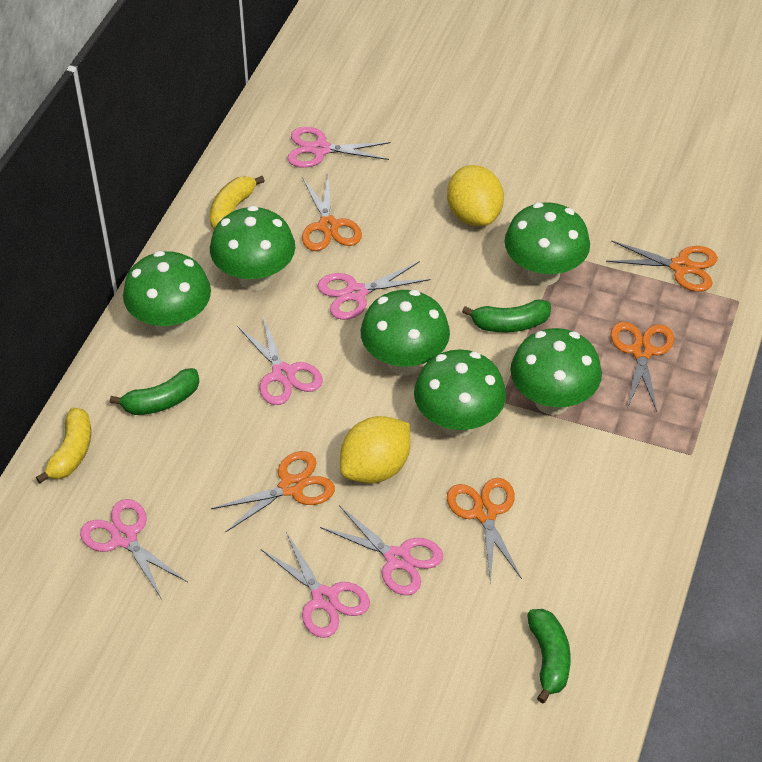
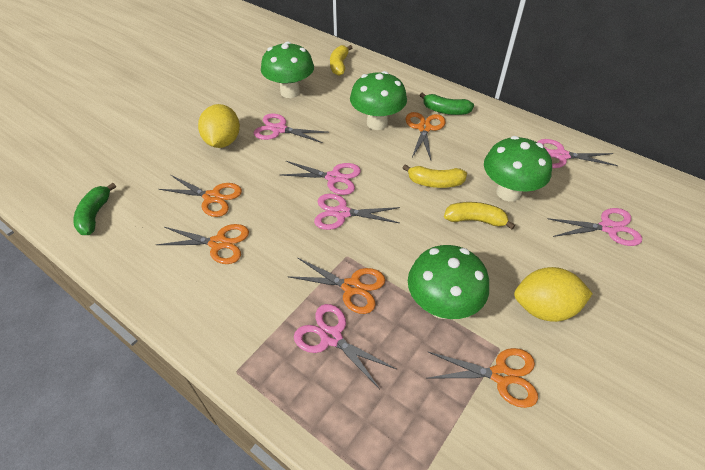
green banana: [110,368,199,415] [462,299,551,332] [527,609,571,703] = 3 -> [73,183,116,235] [419,92,474,115] = 2
green mushroom: [123,251,211,336] [210,206,295,290] [361,290,450,375] [414,349,506,437] [504,202,590,286] [510,328,602,415] = 6 -> [261,41,314,98] [350,71,407,130] [408,245,489,319] [484,136,552,202] = 4
yellow banana: [36,408,91,484] [210,176,265,229] = 2 -> [330,45,352,76] [403,164,467,188] [444,202,515,229] = 3

